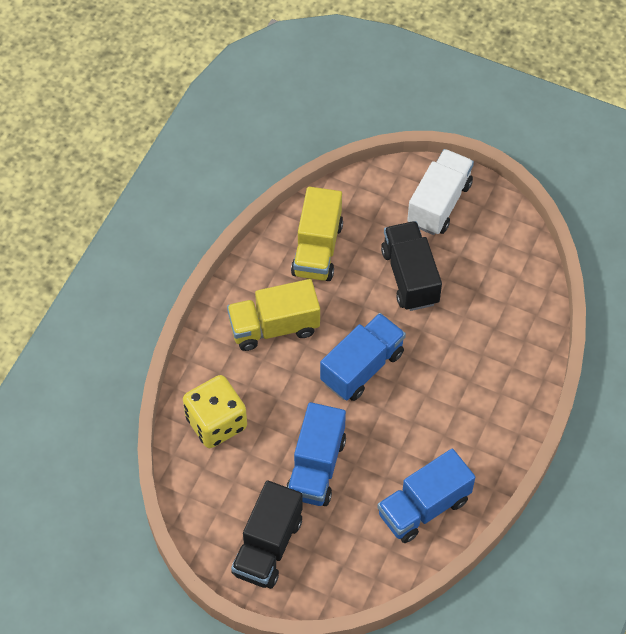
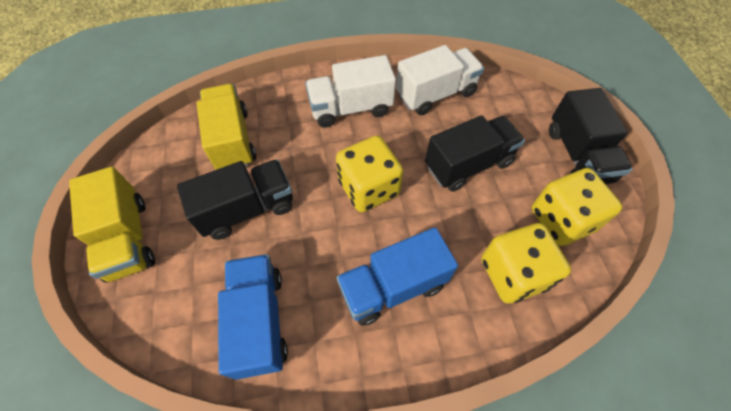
black truck: [231,480,303,589] [381,221,442,311] = 2 -> [177,159,293,240] [425,115,525,192] [549,88,632,184] = 3
blue truck: [286,402,346,506] [320,313,406,401] [377,449,475,543] = 3 -> [218,254,288,380] [336,227,458,326] = 2
white truck: [407,149,474,235] = 1 -> [305,55,396,128] [396,45,484,115] = 2
yellow dice: [183,375,247,448] = 1 -> [336,136,403,212] [481,223,571,303] [532,168,622,246] = 3

